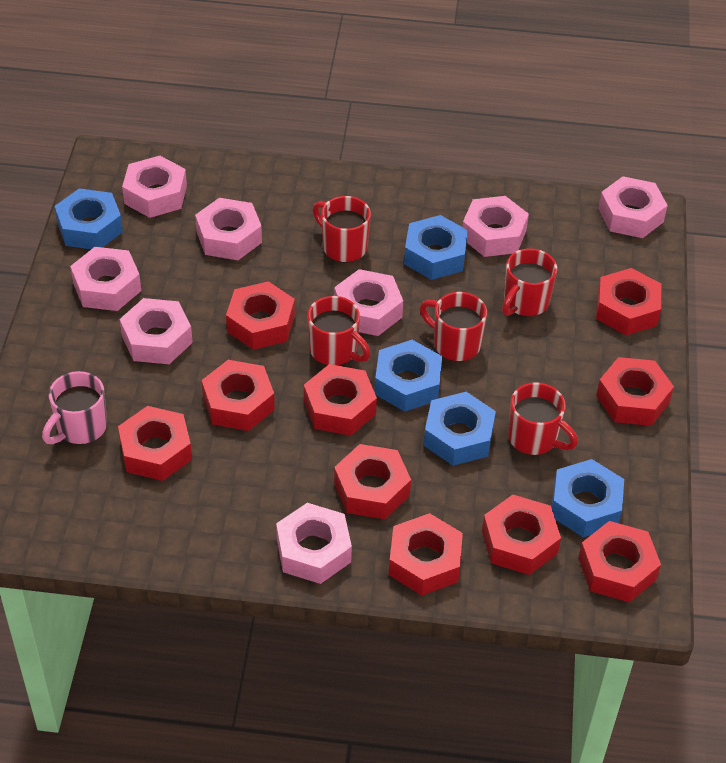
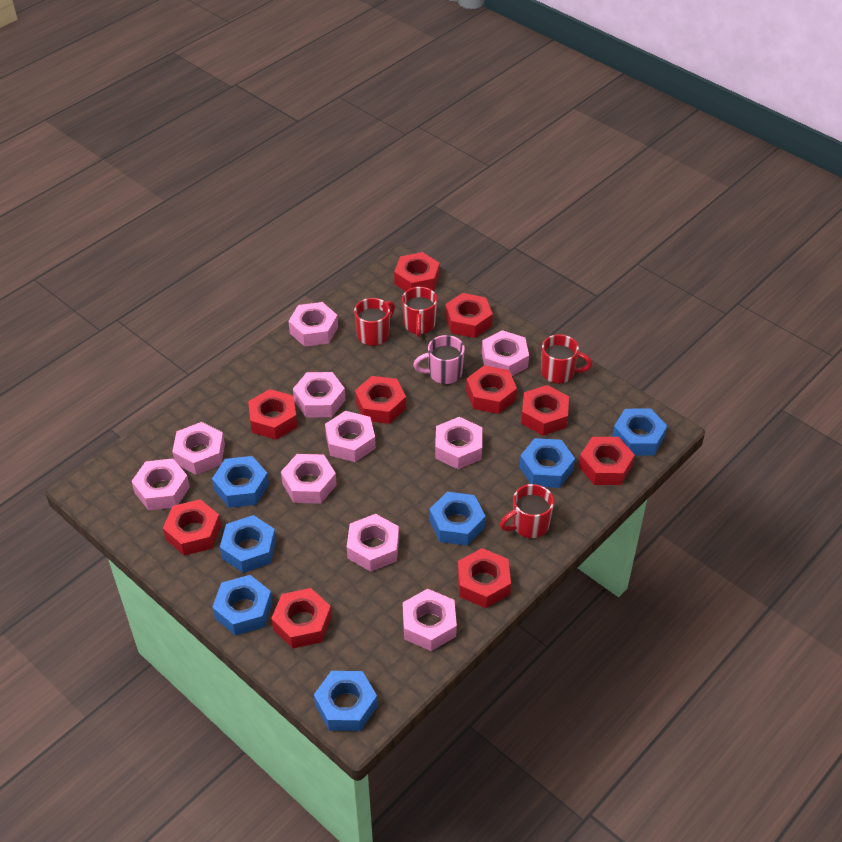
blue nut: [54,188,123,249] [375,340,442,412] [404,215,468,280] [424,392,496,466] [552,459,624,537] = 5 -> [212,456,269,508] [212,575,273,636] [220,515,276,573] [314,671,378,731] [429,492,486,546] [519,438,575,488] [612,409,667,456] = 7
pink nut: [70,247,141,311] [120,298,193,364] [122,156,187,218] [195,198,262,260] [276,503,352,584] [334,269,403,336] [462,196,529,257] [598,176,668,238] = 8 -> [131,459,190,510] [172,422,225,475] [281,454,337,504] [288,302,338,347] [293,372,345,418] [325,411,376,462] [347,514,399,572] [403,589,457,651] [435,417,482,469] [482,330,529,376] = 10
red mug: [307,296,371,365] [313,196,371,263] [420,292,487,361] [502,248,557,317] [508,382,578,455] = 5 -> [354,298,395,346] [402,287,437,337] [500,484,554,538] [541,334,592,384] = 4

